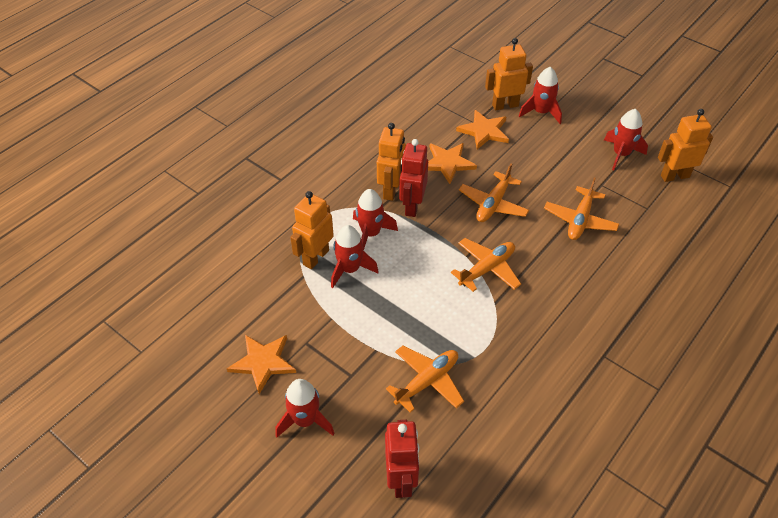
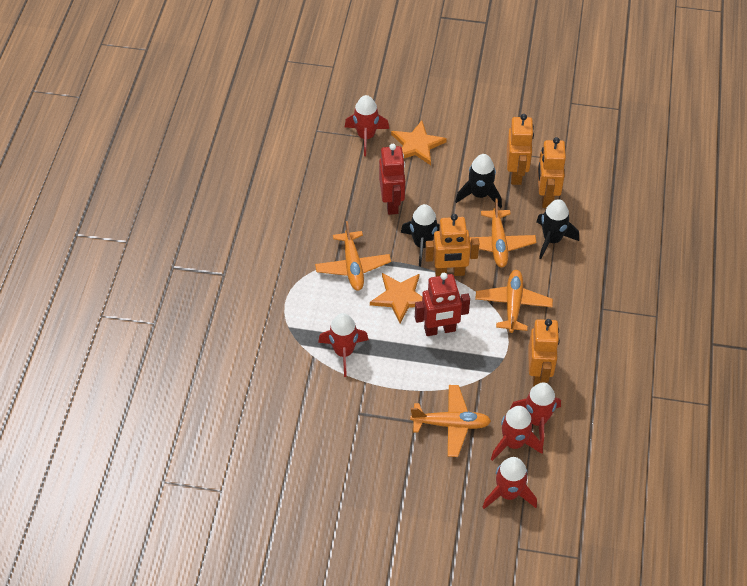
black rocket: none = 0 -> [401,204,440,267] [455,154,502,209] [536,199,579,259] = 3
orange star: [227,335,296,394] [428,143,477,184] [456,110,509,149] = 3 -> [370,273,422,324] [391,121,447,165] = 2

